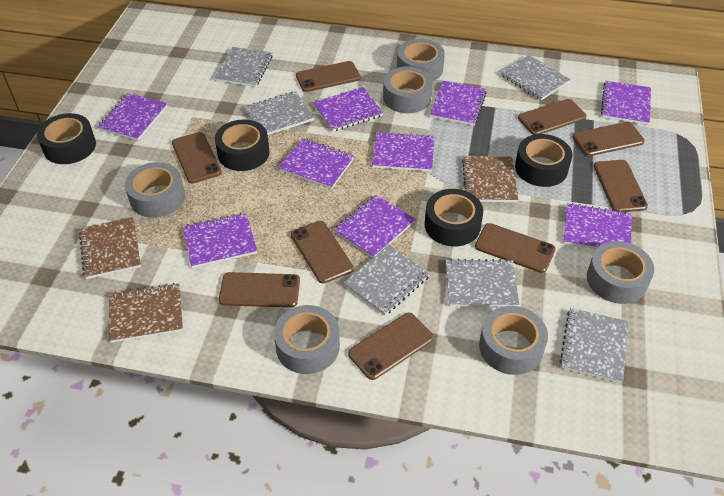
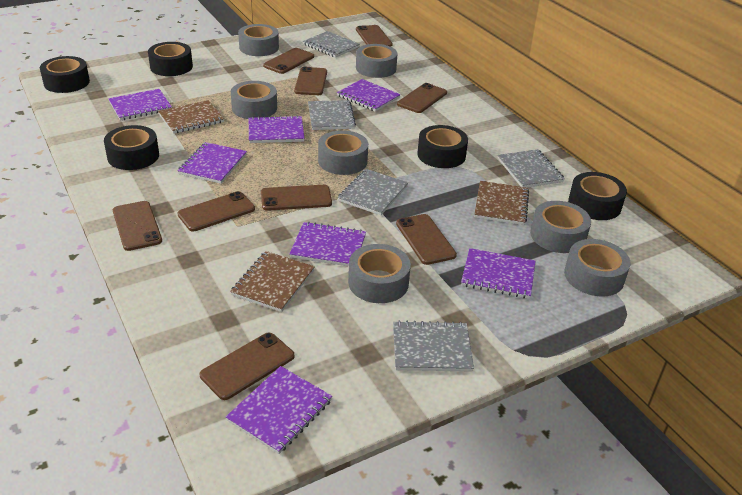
black tape: [37,113,96,164] [215,120,269,171] [425,189,483,247] [515,134,572,187] = 4 -> [40,56,90,93] [104,125,159,170] [148,42,193,76] [417,125,468,168] [568,172,627,220] = 5
grey notebook: [214,47,273,87] [245,91,314,135] [344,245,430,316] [446,259,519,307] [501,55,570,100] [560,308,629,383] = 6 -> [303,31,360,58] [308,100,356,130] [337,169,408,215] [393,320,474,372] [497,149,565,188] = 5
grey tape: [125,162,185,218] [274,305,340,374] [383,66,433,113] [397,39,445,81] [479,306,548,375] [587,241,654,304] = 6 -> [231,81,277,119] [238,24,279,56] [318,130,368,175] [348,244,411,303] [356,44,397,78] [530,201,591,253] [564,239,631,297] = 7
purple notebook: [97,93,167,141] [183,213,257,268] [278,138,354,189] [313,87,383,132] [334,195,415,258] [372,132,434,172] [430,81,487,126] [564,203,632,249] [601,81,651,125] = 9 -> [108,89,172,121] [178,142,247,184] [226,366,332,454] [249,115,305,143] [290,222,366,267] [337,79,401,112] [461,248,536,299] = 7

